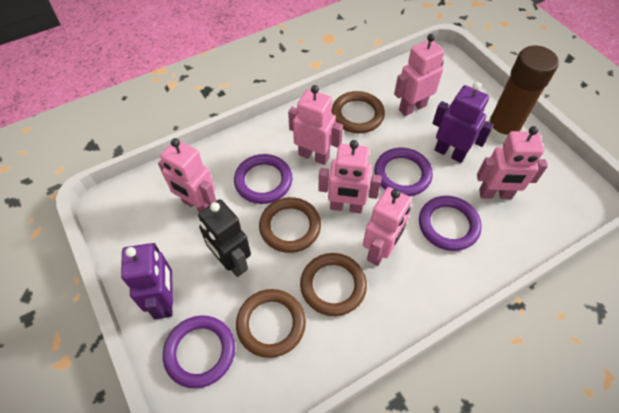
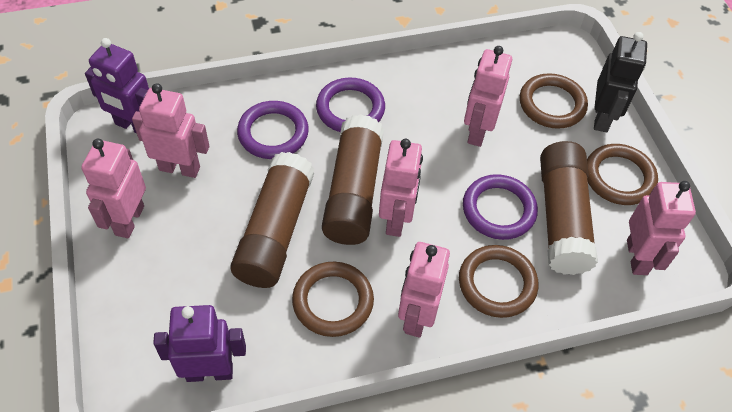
brown glue stick: [488,45,559,143] = 1 -> [230,152,314,288] [322,114,384,245] [540,141,598,275] = 3
purple ring: [163,315,235,388] [234,154,292,204] [374,148,433,196] [419,196,482,251] = 4 -> [237,101,309,159] [316,78,385,132] [463,174,538,240] = 3

